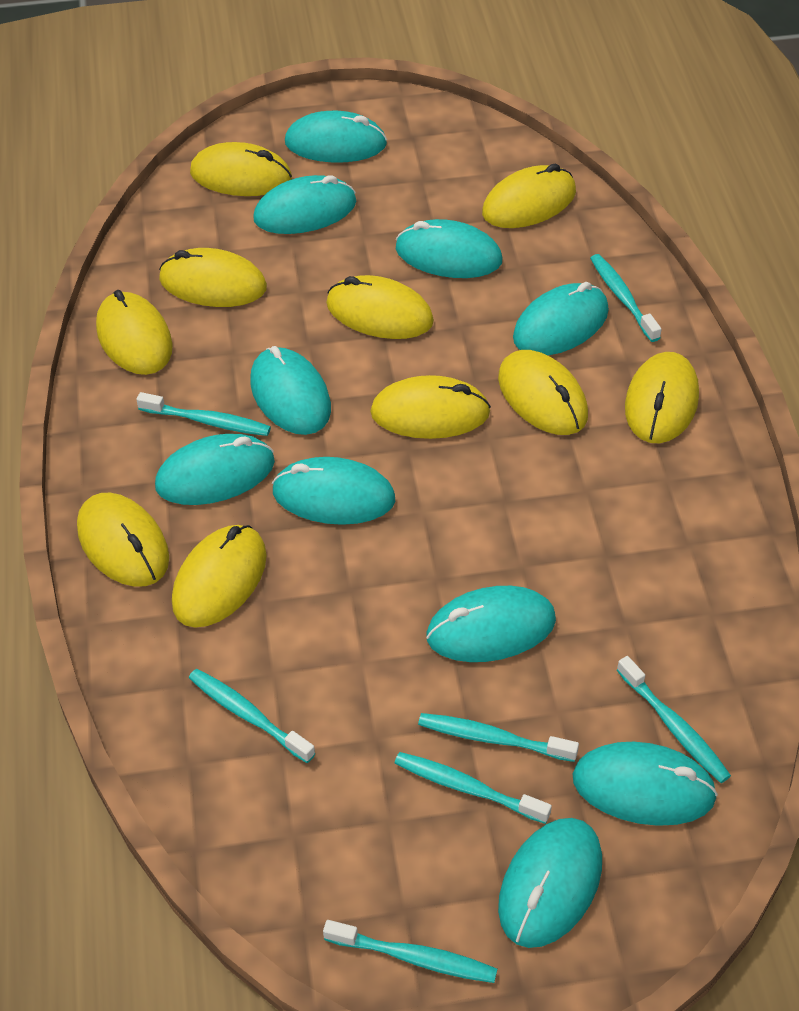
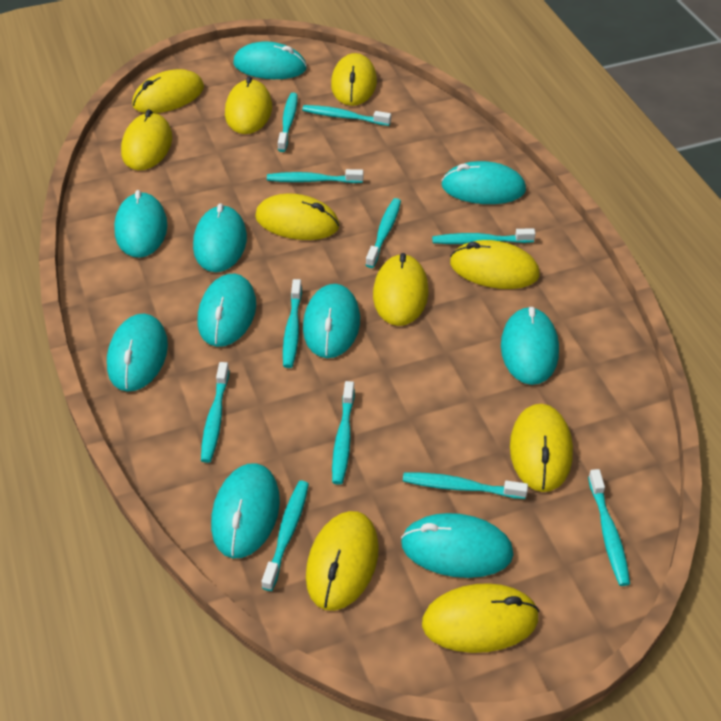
turquoise toothbrush: [136,392,271,436] [189,669,315,763] [323,920,497,983] [395,752,552,824] [418,713,579,762] [590,254,661,342] [617,656,731,783] = 7 -> [201,362,230,463] [262,481,309,591] [267,169,363,183] [278,93,298,152] [283,279,302,368] [302,105,391,126] [332,381,355,485] [366,198,401,268] [403,472,528,499] [432,228,536,244] [588,469,630,586] = 11

